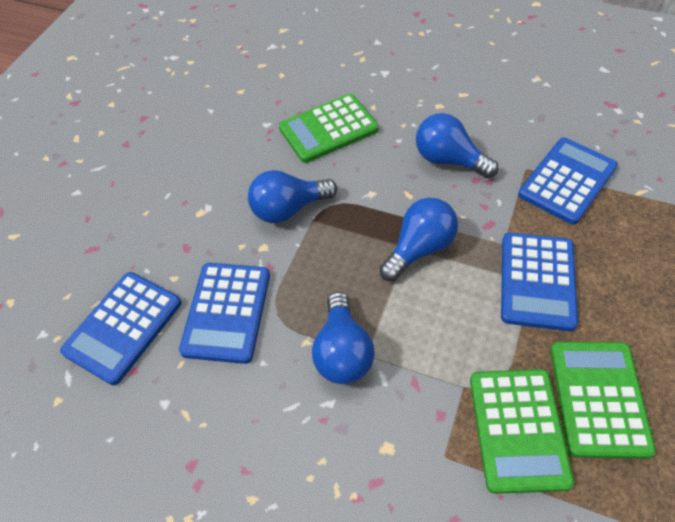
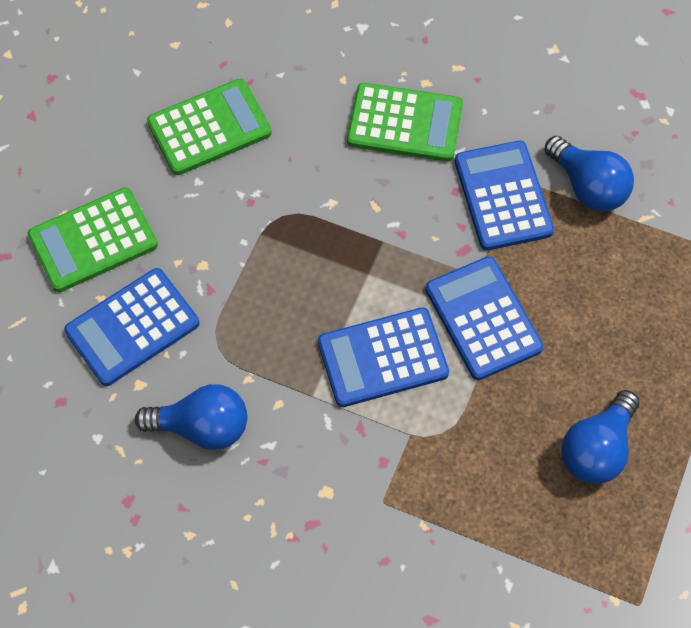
blue light bulb: [248,170,337,223] [312,292,375,384] [379,198,458,281] [416,113,498,178] = 4 -> [135,384,247,450] [545,136,634,212] [561,390,640,484] = 3

